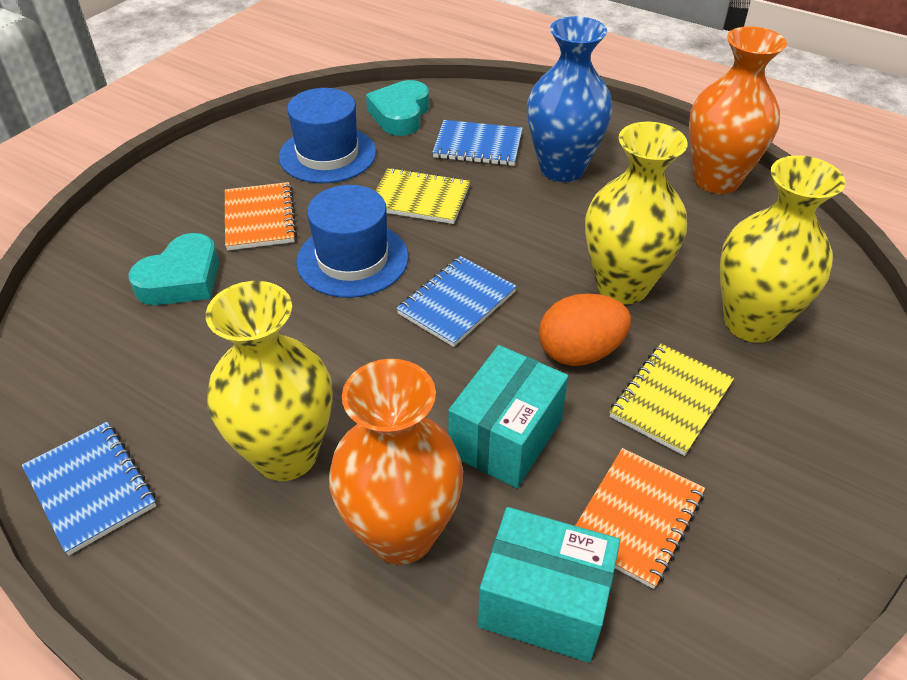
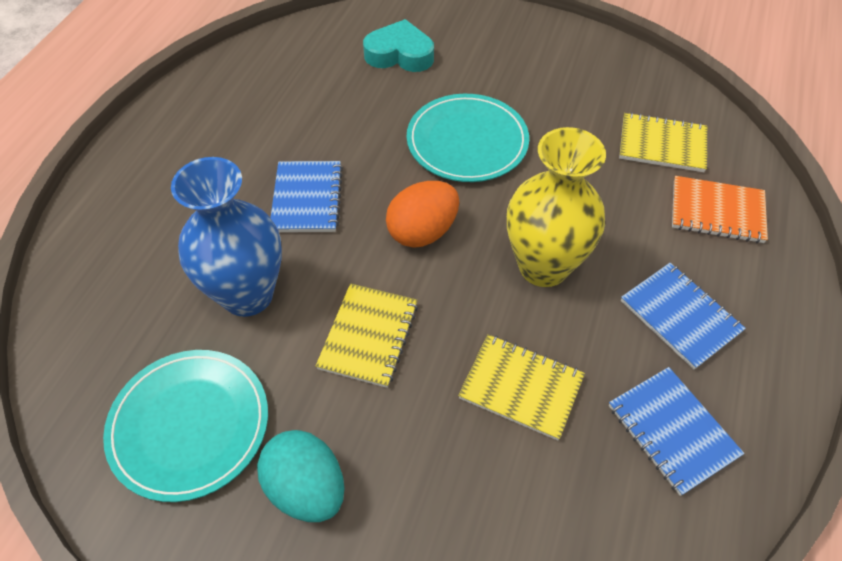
blue hat: [279,88,376,183] [297,185,409,298] = 2 -> none = 0
orange notebook: [225,182,297,250] [575,448,705,589] = 2 -> [672,176,768,243] = 1
orange vase: [329,359,463,565] [689,26,787,194] = 2 -> none = 0
turquoise box: [448,345,569,488] [478,507,620,663] = 2 -> none = 0
turquoise egg: none = 0 -> [257,430,344,522] = 1
turquoise heart: [128,233,219,305] [366,80,429,136] = 2 -> [363,19,434,72] = 1
turquoise plate: none = 0 -> [103,350,268,502] [407,94,529,182] = 2
yellow notebook: [375,167,470,224] [610,344,734,456] = 2 -> [316,283,418,388] [458,335,585,441] [619,112,707,172] = 3
yellow vase: [206,281,332,481] [585,122,688,304] [720,155,846,343] = 3 -> [507,127,606,287] = 1

